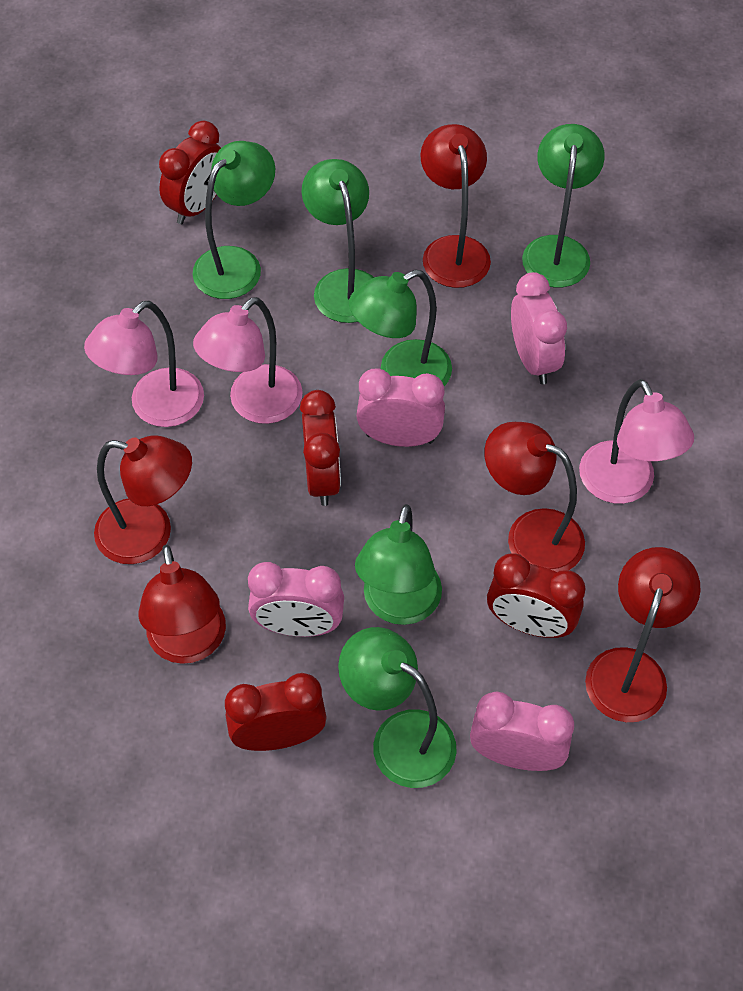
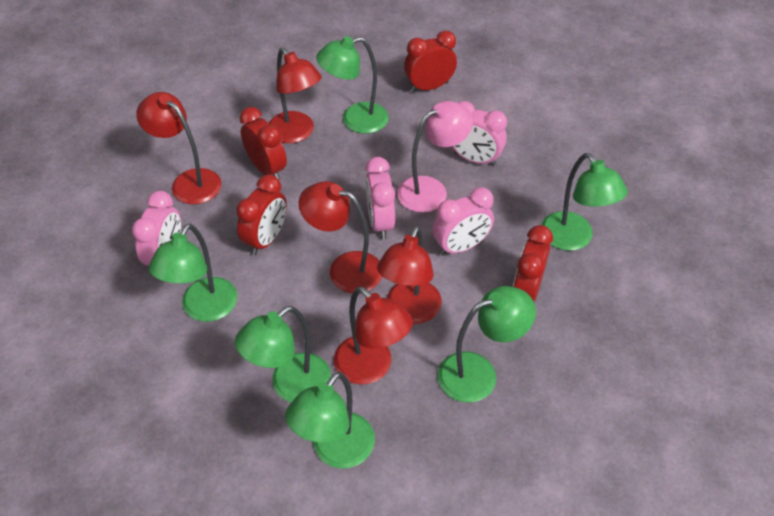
pink lamp: [84,301,204,427] [193,297,303,424] [579,379,694,504] = 3 -> [397,101,473,213] = 1

